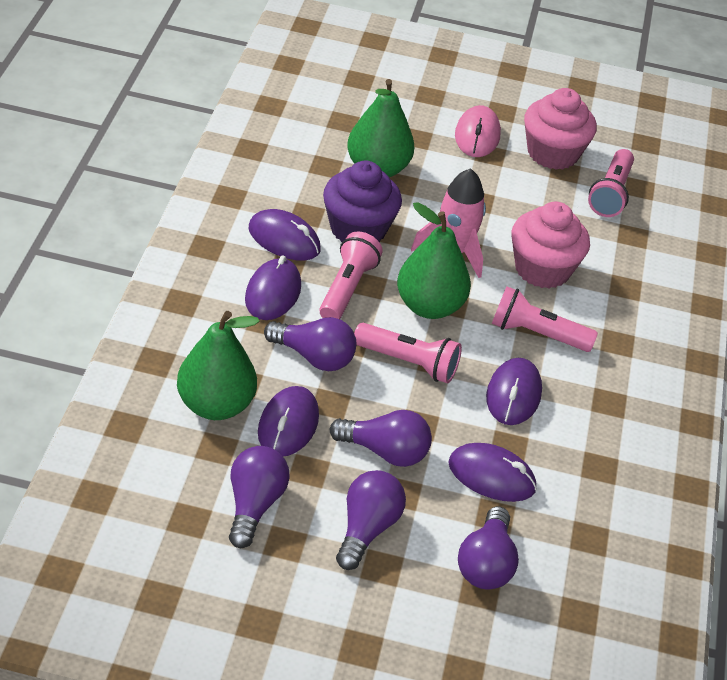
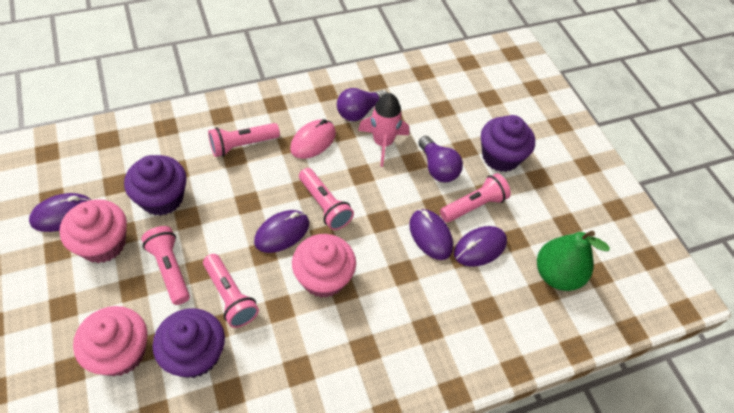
green pear: [177,311,260,420] [347,79,414,177] [397,202,471,319] = 3 -> [537,231,610,291] = 1
pink cupcake: [511,202,590,288] [524,88,597,170] = 2 -> [59,199,127,263] [73,306,147,376] [292,234,356,298] = 3
pink flashlight: [319,231,382,319] [354,323,462,383] [492,286,598,352] [588,149,634,217] = 4 -> [141,226,190,305] [203,254,259,328] [208,123,280,157] [299,168,354,230] [440,173,511,222] = 5
purple cupcake: [323,161,402,242] = 1 -> [124,155,187,216] [153,308,225,378] [481,115,535,172] = 3
purple light bulb: [229,446,290,548] [264,317,356,371] [329,410,432,467] [336,470,406,570] [458,506,519,589] = 5 -> [337,88,387,121] [418,136,463,182] = 2
purple mouse: [245,256,301,320] [249,209,321,261] [258,386,319,457] [448,443,537,502] [486,358,542,425] = 5 -> [29,193,91,232] [254,210,309,253] [409,209,453,260] [454,226,507,267] = 4

